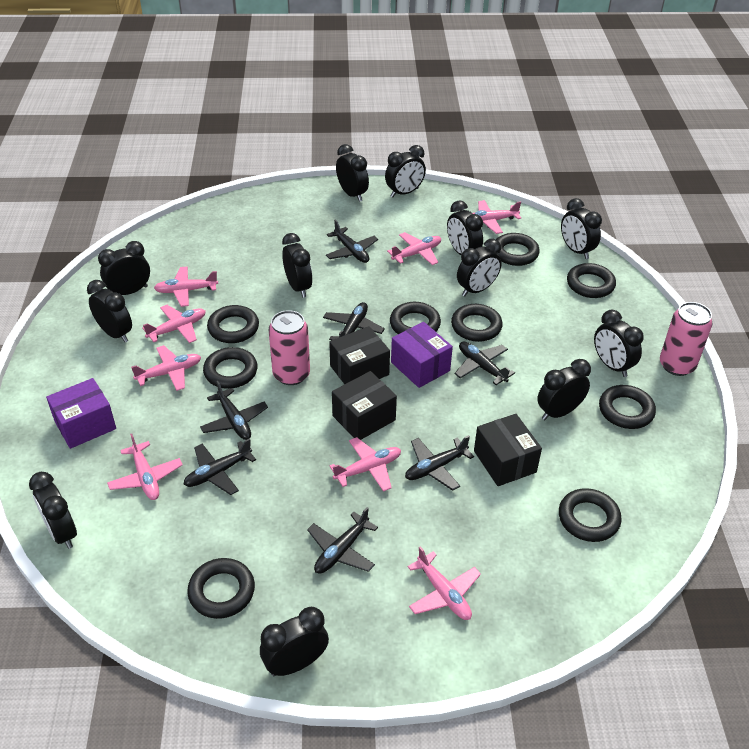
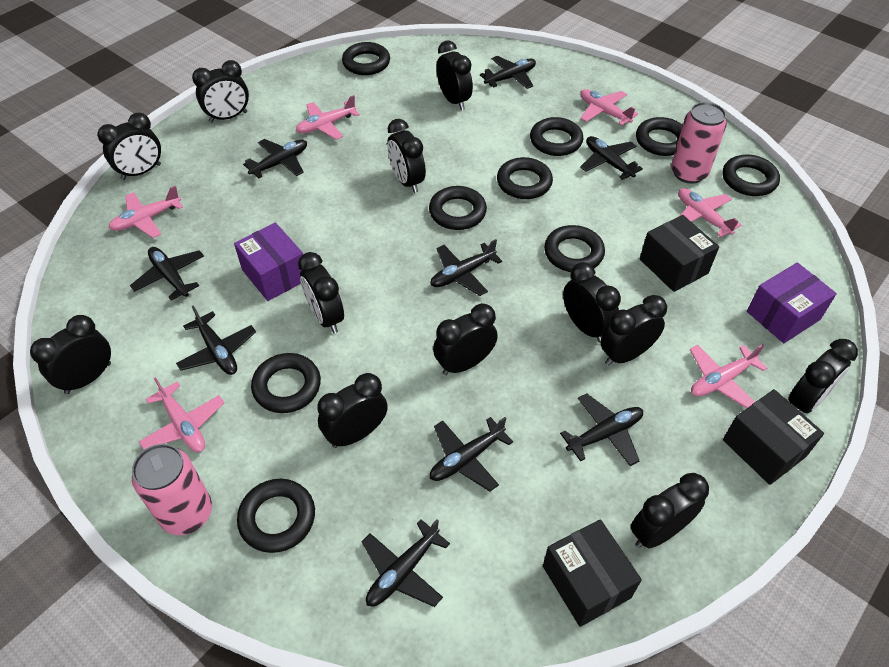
black plane: [183,438,256,495] [200,381,268,440] [307,507,378,574] [323,302,385,340] [326,219,378,263] [405,435,474,491] [455,342,515,385] = 7 -> [130,247,204,301] [176,305,256,375] [243,139,307,178] [362,519,450,607] [430,239,502,296] [430,417,513,492] [480,56,536,89] [560,393,643,466] [580,136,643,180] = 9
pink plane: [107,434,183,500] [131,345,201,391] [142,305,206,343] [154,267,218,307] [330,437,401,492] [387,232,441,265] [408,546,481,620] [473,200,521,234] = 8 -> [109,186,183,238] [138,377,224,452] [296,95,360,140] [580,89,638,126] [678,188,741,238] [690,344,767,408] = 6

